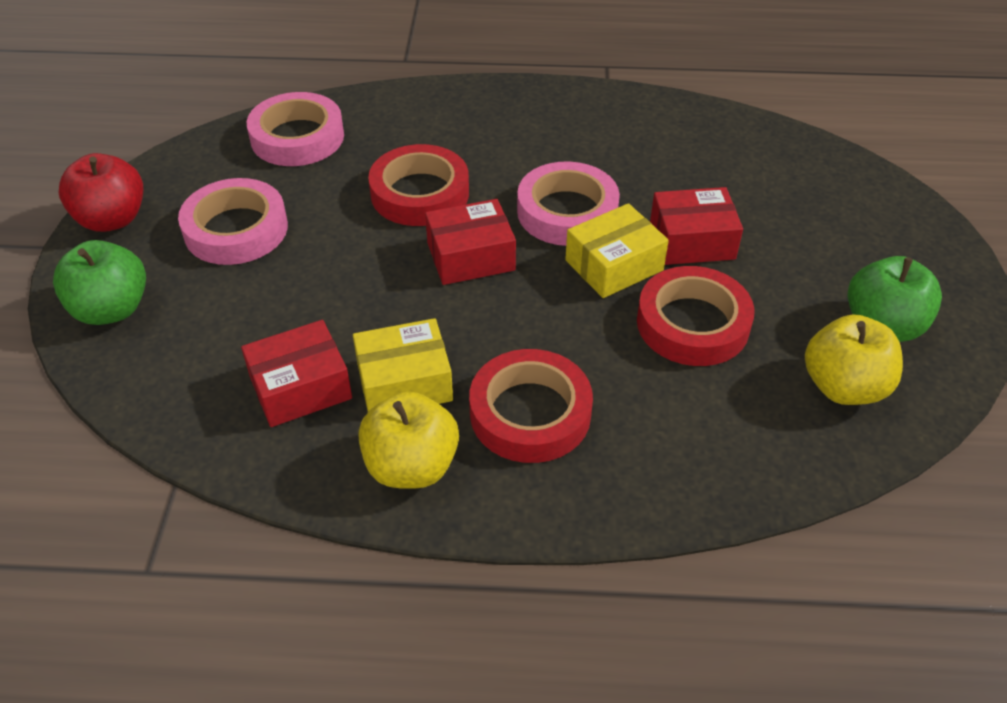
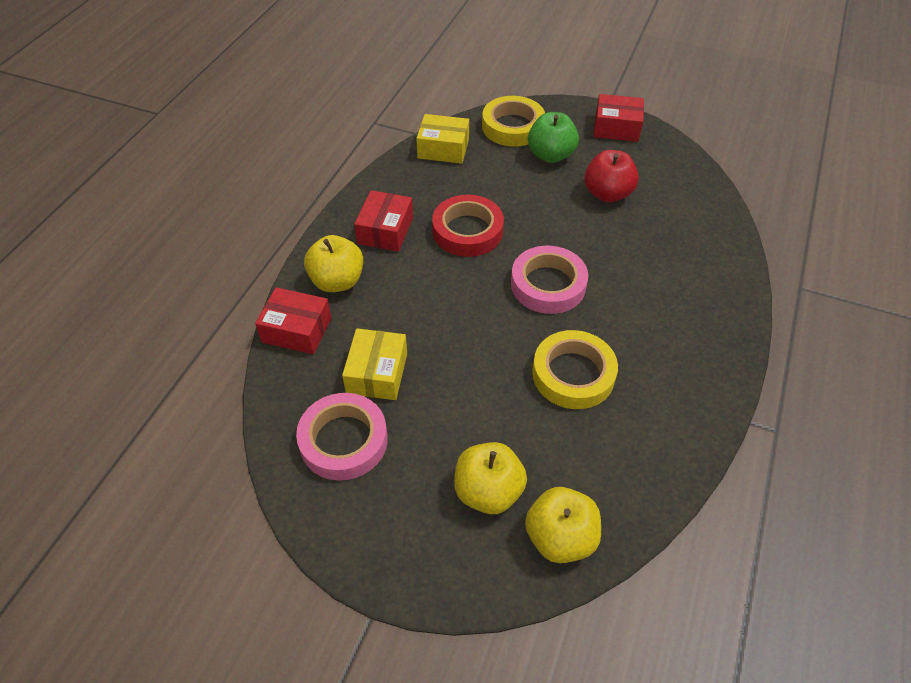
green apple: [53,240,146,325] [848,256,942,342] = 2 -> [528,112,579,163] = 1
pink tape: [178,178,288,265] [247,92,344,166] [517,161,620,246] = 3 -> [296,393,388,481] [511,246,588,314] = 2
red tape: [368,144,469,226] [469,349,593,463] [637,266,755,366] = 3 -> [432,195,504,257] = 1
yellow apple: [358,391,459,489] [805,314,903,405] = 2 -> [304,235,363,292] [454,442,527,514] [525,487,601,563] = 3
yellow tape: none = 0 -> [482,96,545,147] [532,330,618,409] = 2

